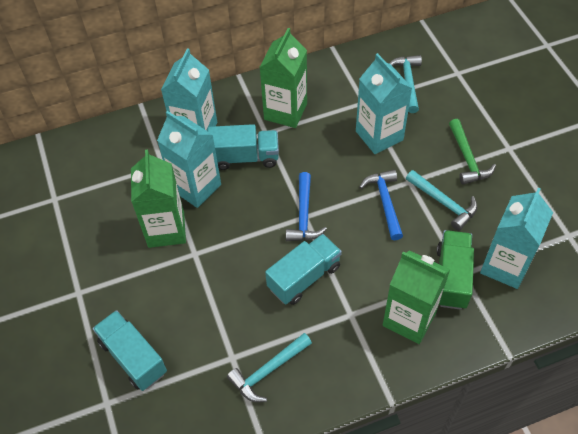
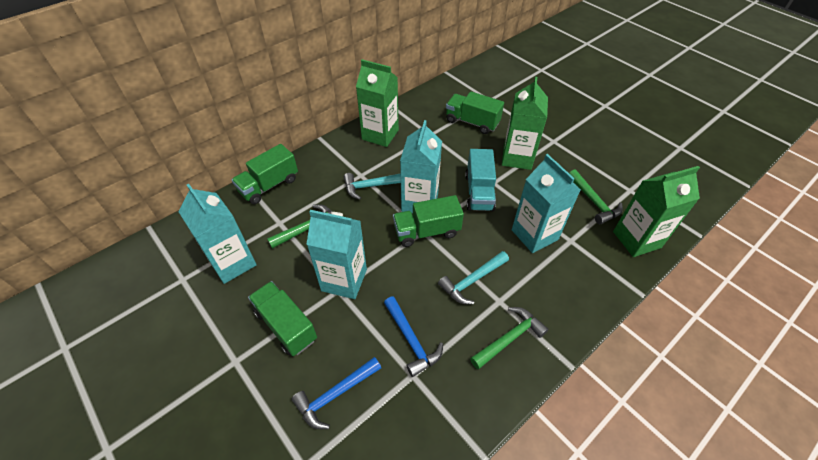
green hammer: [449,119,496,185] = 1 -> [267,204,332,249] [470,307,549,369] [569,169,623,224] = 3
green truck: [437,230,474,310] = 1 -> [232,144,298,204] [248,281,317,356] [393,195,464,247] [446,91,504,134] = 4
turquoise hammer: [227,333,312,402] [389,55,422,113] [406,170,477,231] = 3 -> [344,173,401,200] [438,251,509,304] = 2
turquoise truck: [93,310,167,391] [208,124,279,170] [265,234,342,305] = 3 -> [465,149,496,211] = 1

